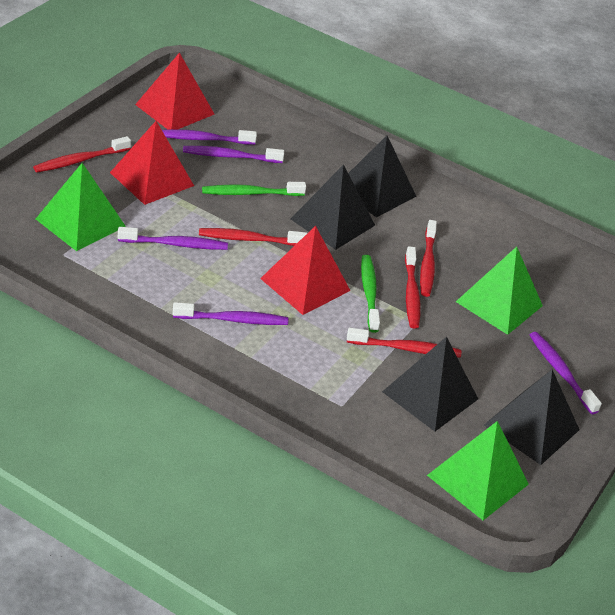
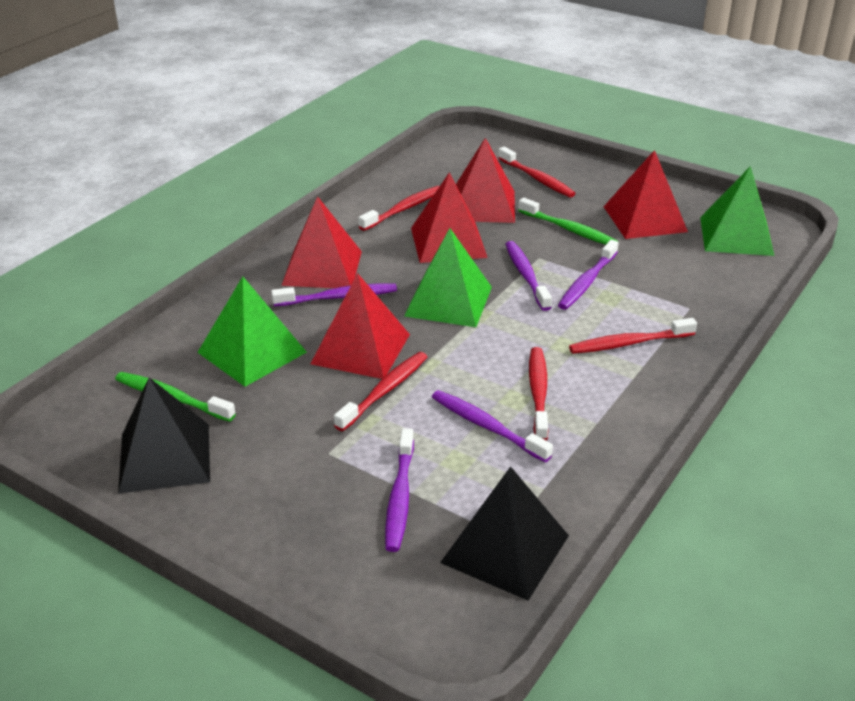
black pyramid: [291,164,375,250] [348,135,416,218] [382,337,478,431] [484,370,579,465] = 4 -> [118,377,210,494] [440,466,569,601] = 2
red pyramid: [110,121,194,205] [135,52,214,129] [260,226,351,315] = 3 -> [281,196,362,288] [311,273,410,379] [411,172,488,263] [456,138,515,223] [603,150,688,239] = 5

